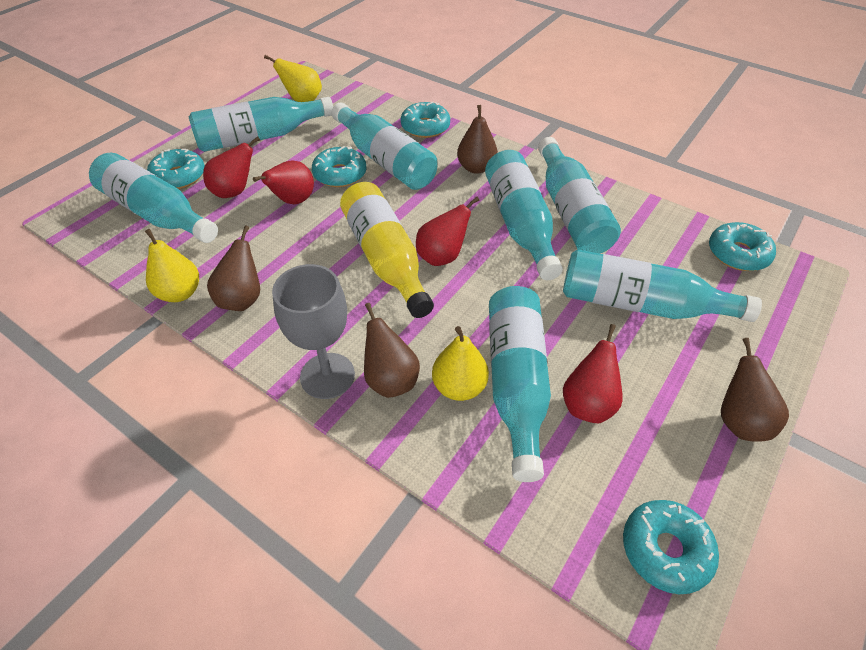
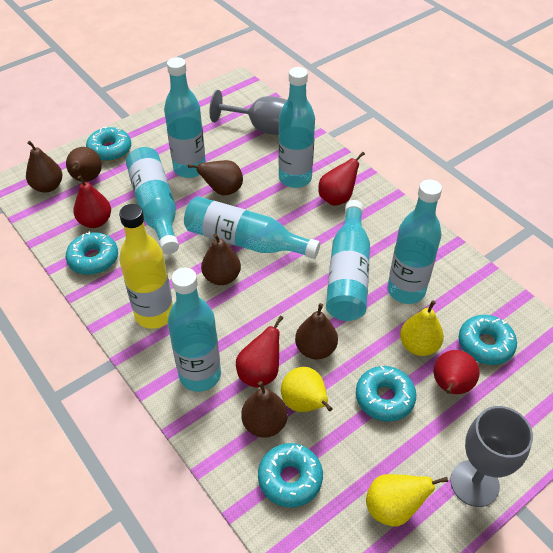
brown pear: [207,225,260,311] [364,303,420,398] [457,105,498,174] [721,338,789,442] = 4 -> [26,141,62,193] [66,147,102,182] [188,160,243,195] [201,233,241,285] [241,381,288,438] [295,303,338,359] = 6
grey goblet: [272,264,355,399] = 1 -> [209,90,287,135] [450,406,533,507] = 2

